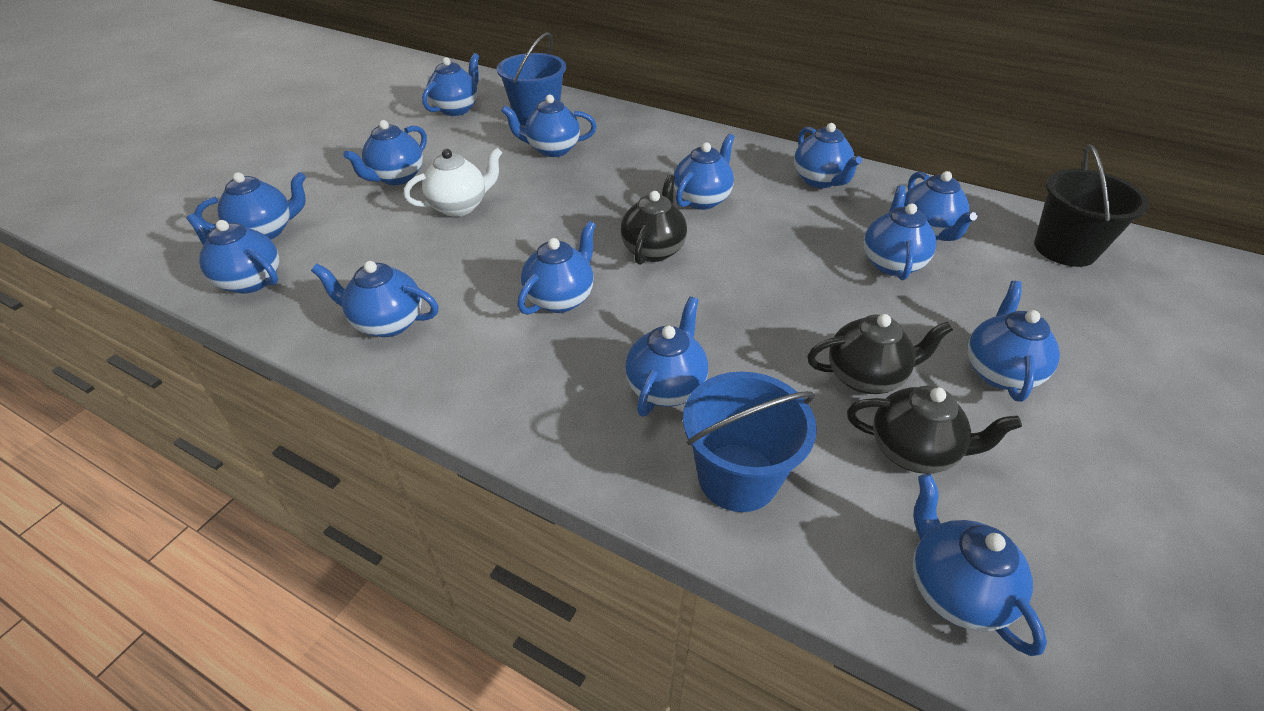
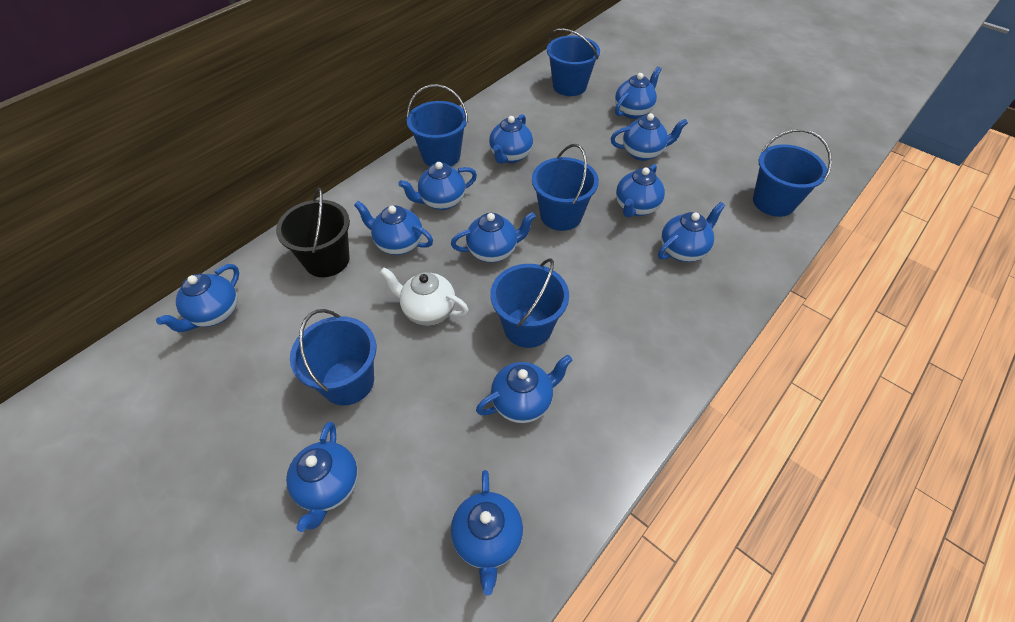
black teapot: [621,175,687,265] [807,314,953,394] [847,385,1022,474] = 3 -> none = 0
blue bucket: [497,32,566,126] [683,371,817,512] = 2 -> [290,309,376,405] [407,84,468,167] [490,258,569,348] [532,144,599,231] [547,28,600,96] [753,129,832,217] = 6
blue teapot: [187,213,280,294] [194,172,306,240] [311,261,438,337] [343,120,427,185] [422,53,479,116] [501,95,597,157] [517,221,596,315] [625,297,708,416] [674,133,735,210] [794,123,862,188] [864,185,936,280] [904,171,977,241] [913,474,1047,656] [968,281,1060,402] = 14 -> [156,264,239,332] [286,422,358,532] [354,201,433,255] [398,162,477,210] [451,212,536,263] [451,470,523,595] [476,355,572,423] [489,114,533,164] [611,113,688,161] [615,66,661,119] [616,164,665,217] [658,202,725,262] = 12

